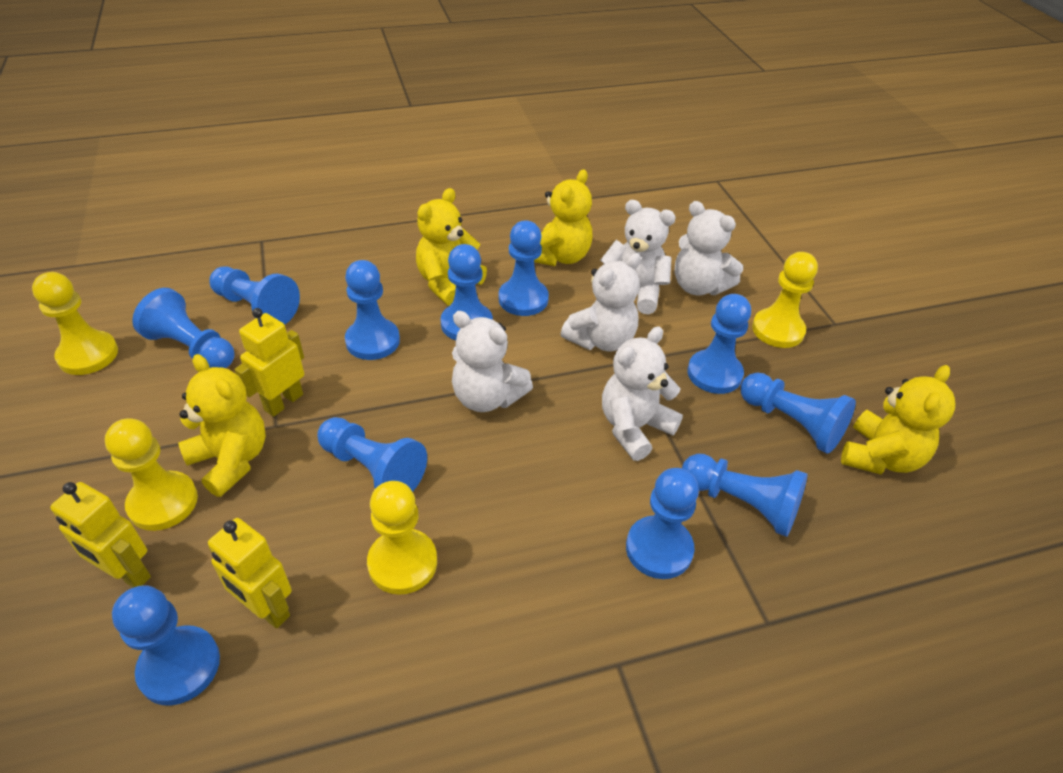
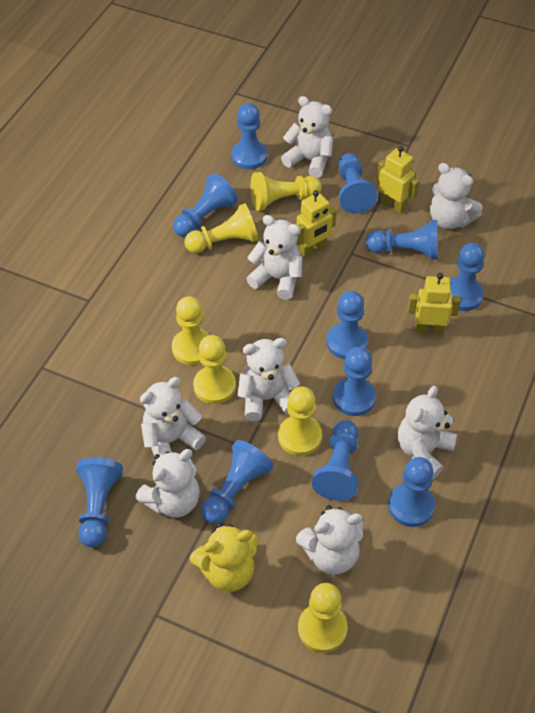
white teddy bear: [452,311,533,412] [561,253,641,351] [600,200,676,315] [602,327,683,461] [674,201,743,295] = 5 -> [135,449,200,518] [140,377,206,456] [237,338,300,421] [246,215,302,300] [281,96,333,178] [296,505,364,575] [398,386,457,479] [430,163,483,229] = 8
yellow pawn: [32,272,118,375] [105,418,198,531] [367,481,437,595] [752,252,818,348] = 4 -> [172,296,209,365] [184,203,258,253] [193,335,236,404] [251,172,322,211] [278,386,322,456] [298,583,348,653] = 6
yellow teddy bear: [178,354,266,497] [416,188,487,306] [534,169,592,266] [841,365,955,474] = 4 -> [190,523,258,592] = 1

